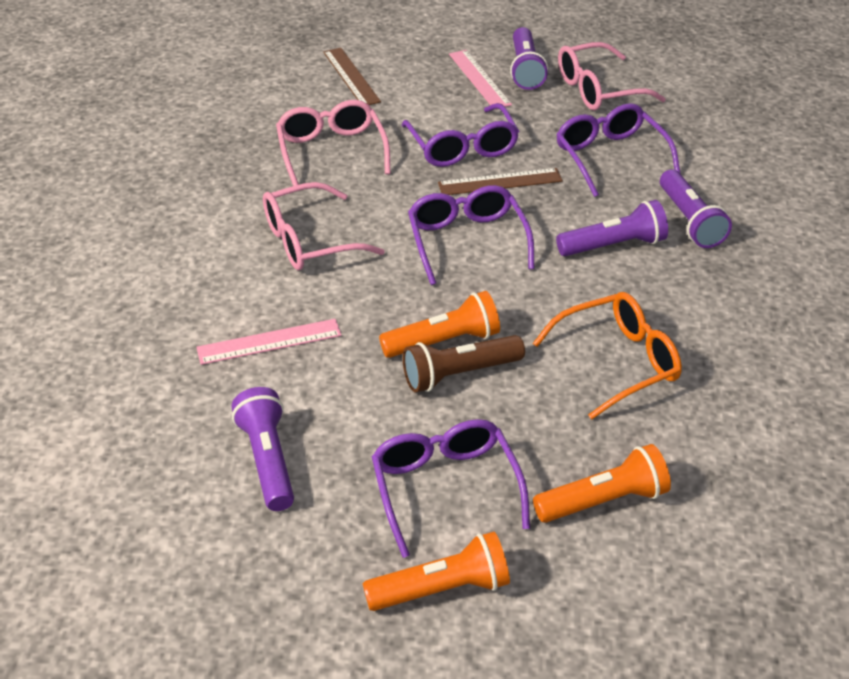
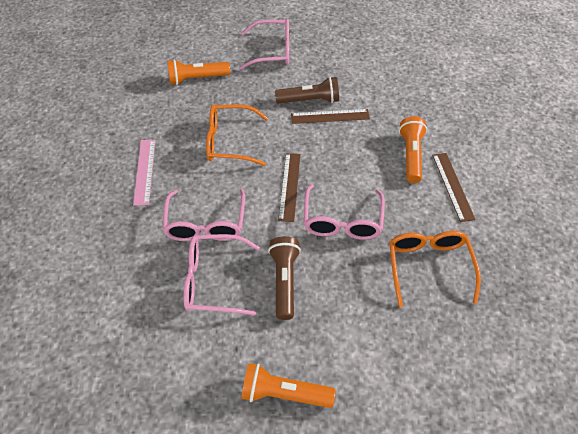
brown flashlight: [403,335,525,392] = 1 -> [268,236,301,320] [275,77,339,104] = 2
brown ruler: [323,48,381,105] [438,168,563,195] = 2 -> [278,153,301,222] [291,109,370,124] [432,153,476,222] = 3
orange glasses: [532,292,682,420] = 1 -> [206,105,268,166] [389,231,481,307] = 2
pink glasses: [263,182,385,270] [276,100,390,186] [558,42,666,110] = 3 -> [162,189,245,241] [184,234,260,316] [239,19,289,70] [304,184,385,240] = 4
pink ruler: [196,319,342,365] [449,50,512,109] = 2 -> [133,139,155,206] = 1
purple flashlight: [232,387,294,511] [510,27,548,90] [556,200,668,256] [660,169,732,248] = 4 -> none = 0
purple glasses: [372,419,530,558] [402,103,519,167] [408,185,535,285] [556,103,680,197] = 4 -> none = 0

